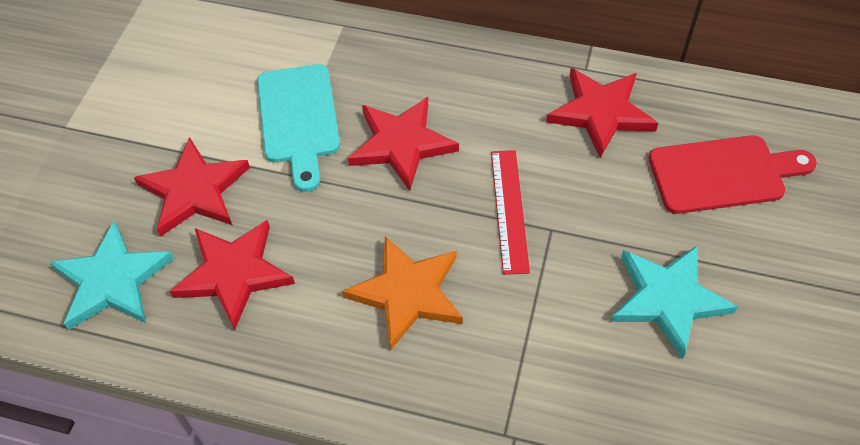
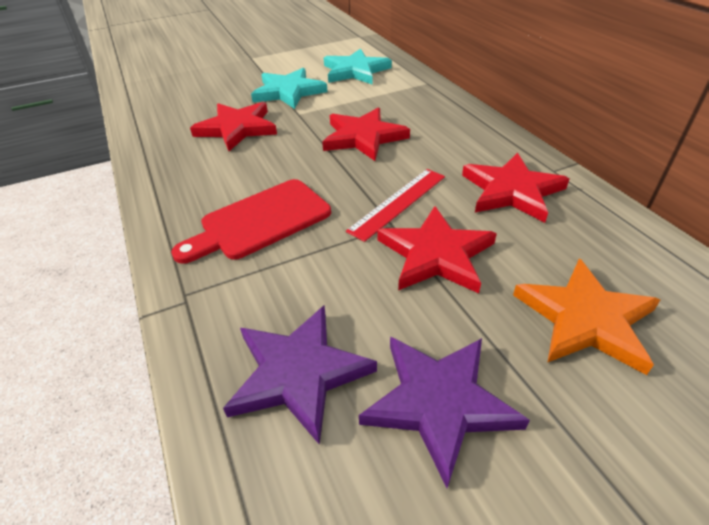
purple star: none = 0 -> [223,306,377,445] [359,337,530,488] = 2
turquoise cutting board: [257,64,340,192] = 1 -> none = 0

